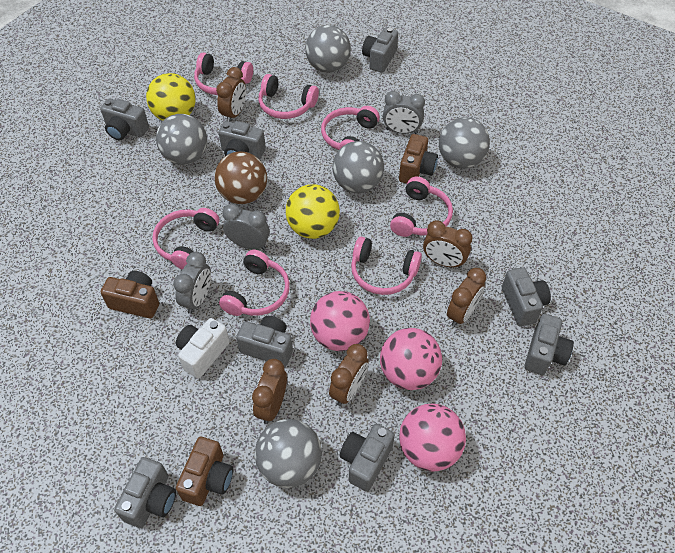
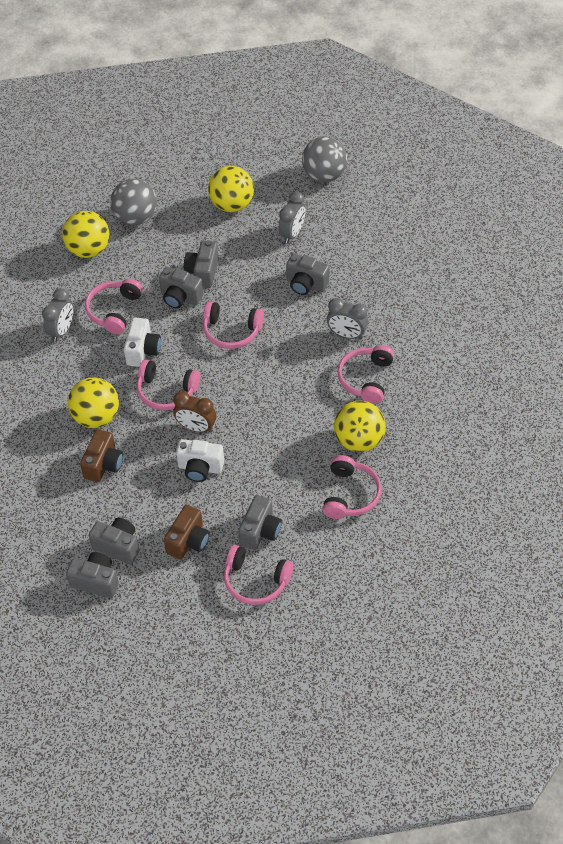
brown ball: [215,151,267,204] = 1 -> none = 0
brown camera: [101,271,159,318] [176,437,233,506] [399,134,438,184] = 3 -> [80,429,123,482] [164,505,210,559] = 2
brown clock: [216,67,246,122] [252,359,287,424] [329,344,368,406] [423,220,473,268] [447,268,486,327] = 5 -> [173,391,216,433] = 1
grey ball: [156,114,207,165] [255,419,322,488] [305,25,351,73] [333,141,384,193] [439,117,490,169] = 5 -> [110,179,157,225] [302,137,347,182] = 2
grey camera: [100,98,149,140] [114,457,176,528] [218,121,266,159] [236,316,293,367] [340,424,395,492] [362,27,398,73] [502,267,551,326] [524,314,574,375] = 8 -> [66,552,119,598] [89,518,139,564] [159,267,203,309] [184,240,219,288] [238,495,282,550] [286,254,329,295] = 6
pink ball: [310,291,370,351] [380,328,442,390] [399,404,466,471] = 3 -> none = 0
pink headphones: [152,208,219,270] [194,53,253,95] [219,250,290,316] [258,74,319,119] [321,106,380,150] [351,237,422,295] [390,177,453,237] = 7 -> [85,279,143,334] [137,359,200,410] [203,301,264,349] [224,544,294,605] [322,455,381,519] [337,345,394,404] = 6
white camera: [176,318,230,379] = 1 -> [124,317,161,367] [176,439,224,482] = 2
yellow ball: [146,73,196,121] [286,184,340,239] = 2 -> [62,211,109,258] [68,377,119,428] [208,166,254,212] [334,401,386,452] = 4

